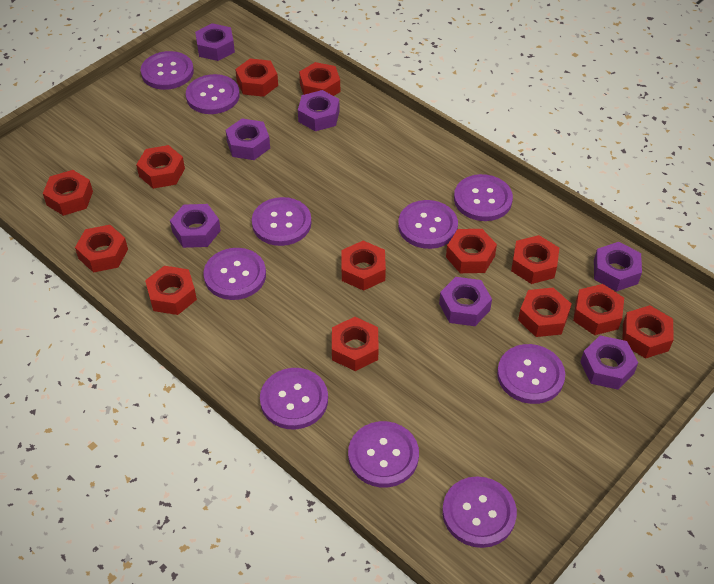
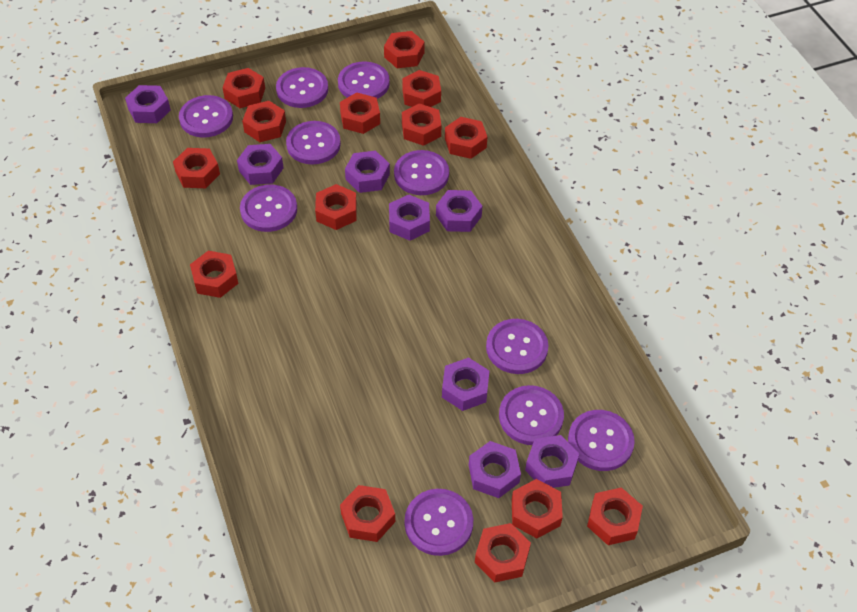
purple nut: [170,204,221,248] [195,23,235,61] [226,119,270,160] [298,90,340,131] [439,277,492,326] [581,335,638,390] [594,242,642,292] = 7 -> [125,85,171,123] [237,144,284,185] [345,151,390,193] [389,194,430,241] [436,190,482,232] [442,357,489,411] [469,441,521,498] [525,435,580,488] = 8
red nut: [43,170,93,216] [75,225,128,273] [136,145,185,189] [145,266,197,315] [235,58,278,97] [299,62,340,96] [332,317,379,371] [342,241,386,291] [446,229,497,273] [511,235,559,284] [518,288,572,337] [573,284,624,335] [622,305,674,359] = 13 -> [173,148,220,188] [190,251,239,298] [222,68,265,108] [242,101,286,142] [315,184,357,230] [340,92,380,134] [340,485,395,542] [384,31,425,68] [402,70,441,107] [402,103,442,146] [445,117,487,159] [475,523,531,583] [512,479,563,538] [587,487,643,545] = 14

